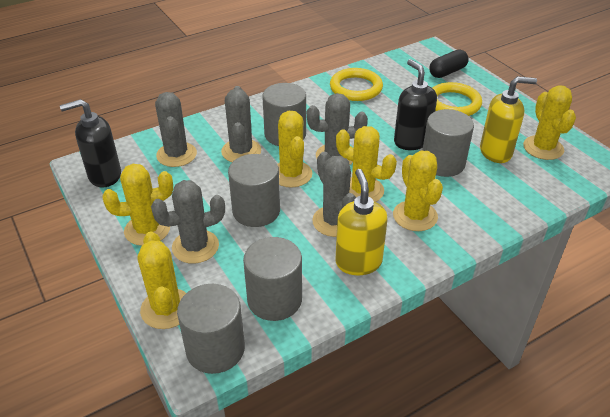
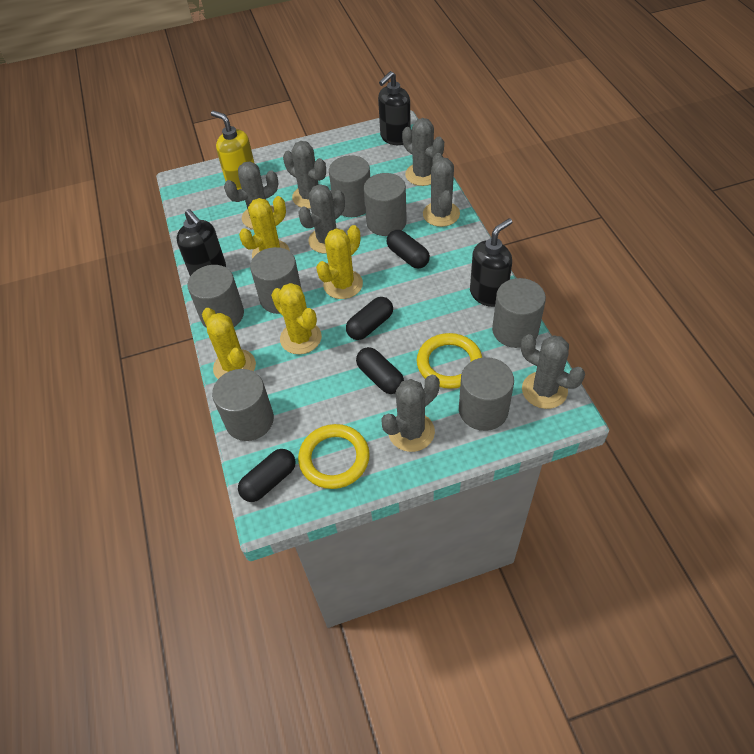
black capsule: [429,50,469,78] = 1 -> [238,449,296,502] [346,297,393,340] [356,347,404,394] [387,230,430,269] = 4
black soap dispenser: [60,99,121,188] [394,59,437,150] = 2 -> [176,209,226,276] [378,71,411,145] [470,218,512,307] = 3
grey cactus: [151,180,225,264] [155,92,197,167] [221,86,261,162] [307,93,368,165] [312,152,356,237] = 5 -> [224,161,278,229] [283,141,326,209] [298,184,345,254] [381,375,440,452] [402,118,444,186] [423,153,460,227] [521,334,585,409] = 7
grey cylinder: [177,284,245,374] [228,154,280,227] [243,237,302,321] [262,83,306,146] [422,109,474,177] = 5 -> [188,265,244,328] [212,369,274,441] [250,247,302,314] [329,155,370,217] [363,173,407,236] [459,357,514,431] [492,278,546,348] = 7
yellow cactus: [103,164,173,246] [138,232,186,329] [277,111,312,188] [336,126,397,202] [393,151,443,231] [523,85,576,160] = 6 -> [202,308,256,379] [239,196,290,258] [271,283,322,354] [316,225,363,299] = 4
yellow soap dispenser: [335,169,388,275] [480,76,537,163] = 2 -> [211,111,254,190] = 1

